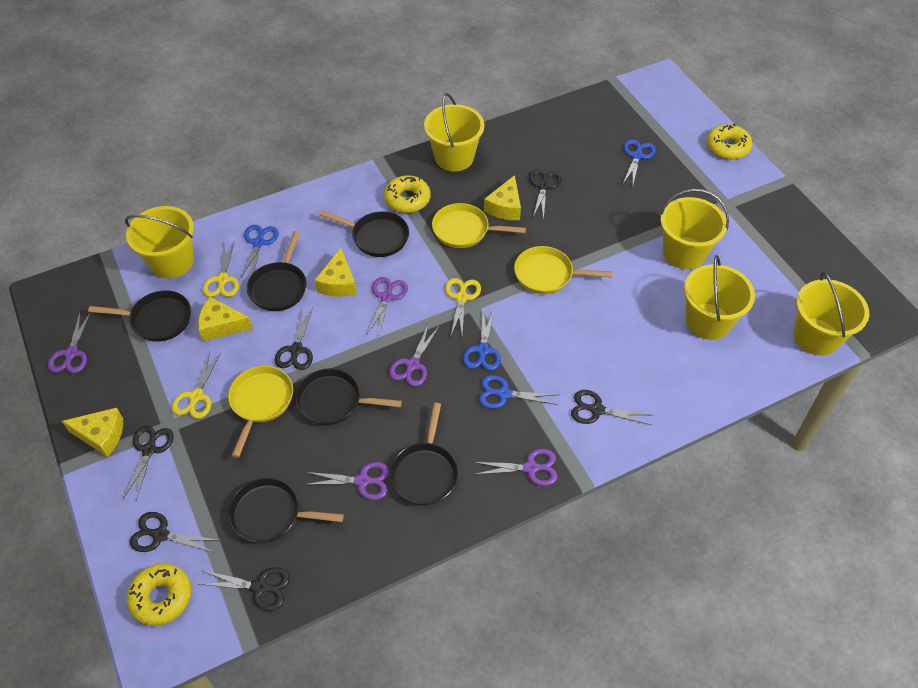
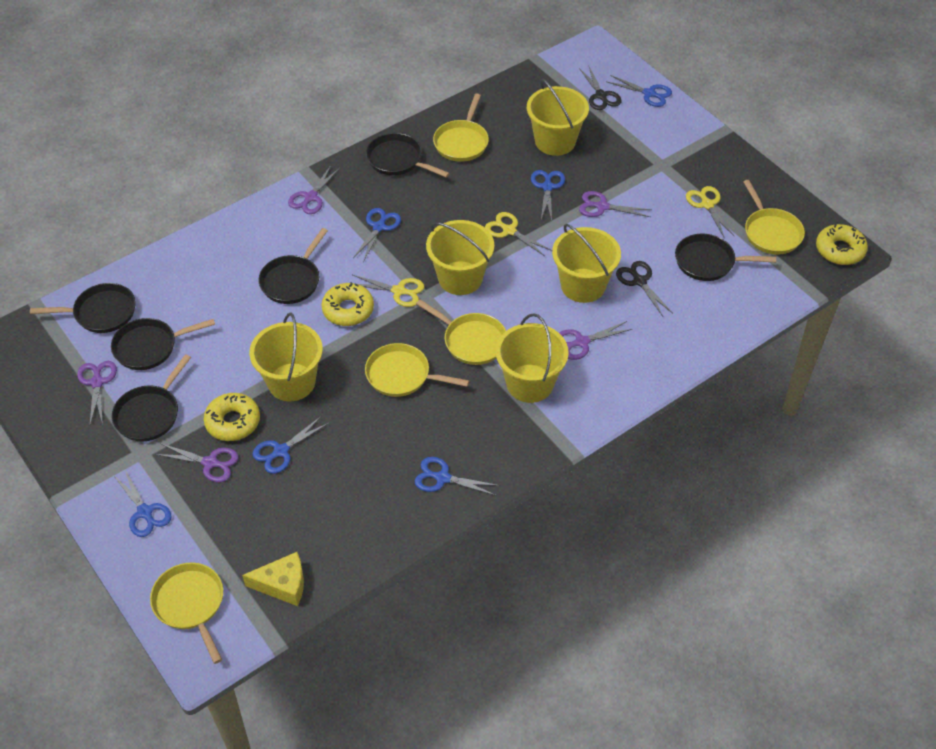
black scissors: [123,426,174,500] [130,512,217,552] [199,567,290,611] [275,307,313,370] [529,169,562,220] [571,390,651,425] = 6 -> [579,67,621,110] [616,261,672,316] = 2
blue scissors: [241,225,279,278] [463,310,501,371] [479,375,558,409] [623,139,656,184] = 4 -> [113,470,172,537] [252,416,329,474] [353,208,401,262] [415,457,500,496] [531,170,565,220] [606,75,672,107] = 6
yellow cheese: [62,408,123,457] [198,297,253,341] [315,248,357,297] [484,175,521,220] = 4 -> [242,552,304,606] = 1
yellow pan: [228,366,293,458] [432,203,526,248] [514,246,613,294] = 3 -> [150,563,223,664] [365,343,469,397] [416,299,506,365] [433,94,489,162] [743,180,805,255] = 5

